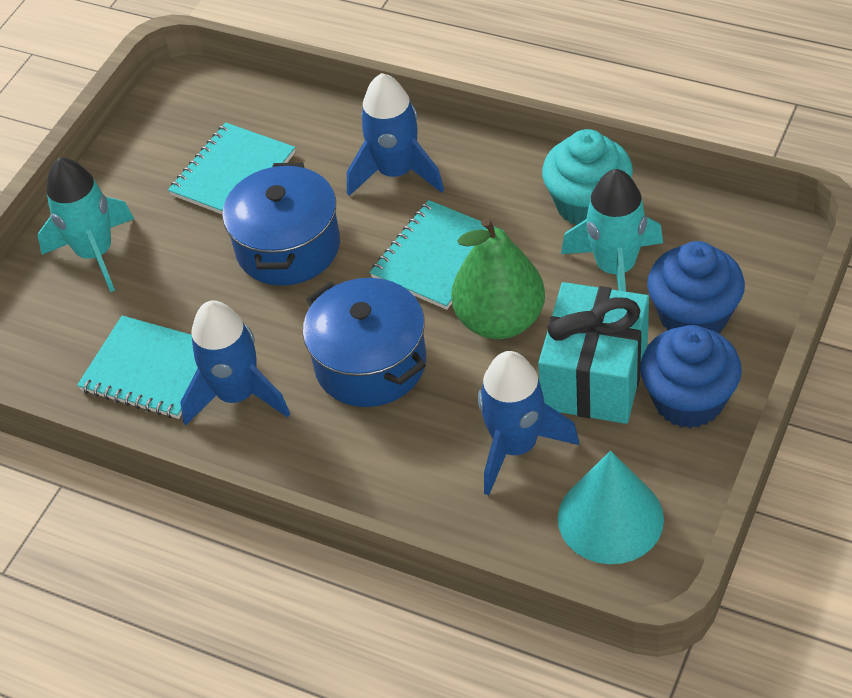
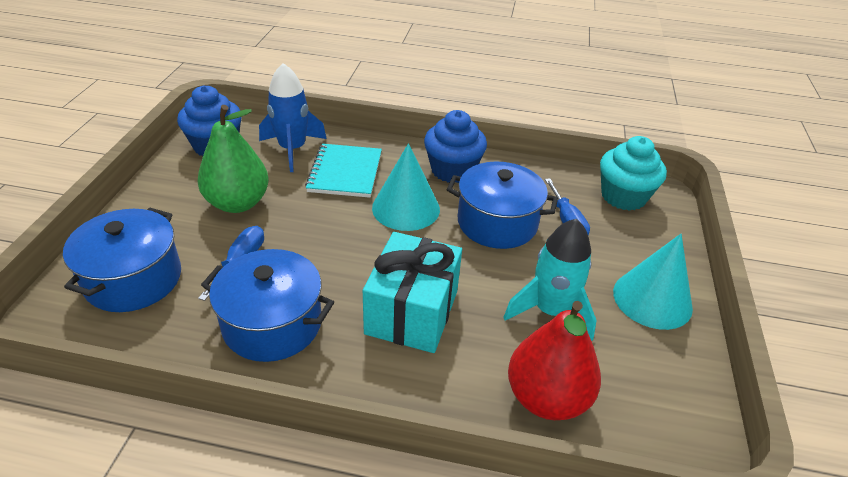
blue pot: [222,163,340,286] [303,278,426,407] = 2 -> [63,208,181,312] [201,249,334,362] [447,162,558,249] = 3
blue rocket: [180,300,290,426] [347,73,444,196] [478,351,579,496] = 3 -> [259,63,327,172] = 1
blue screwdriver: none = 0 -> [198,226,264,301] [545,178,590,235] = 2
red pear: none = 0 -> [508,301,601,420] = 1
turquoise cone: [558,451,664,564] = 1 -> [372,143,440,231] [613,234,693,330] = 2
turquoise notebook: [77,316,198,419] [168,123,295,215] [370,200,504,310] = 3 -> [305,144,382,198] = 1
turquoise rocket: [38,157,134,292] [561,169,663,292] = 2 -> [503,219,597,341] = 1

